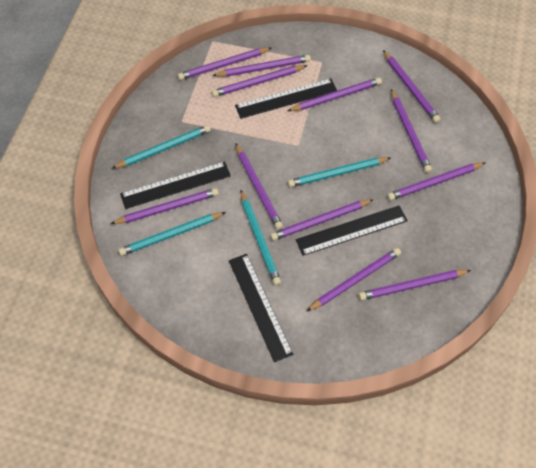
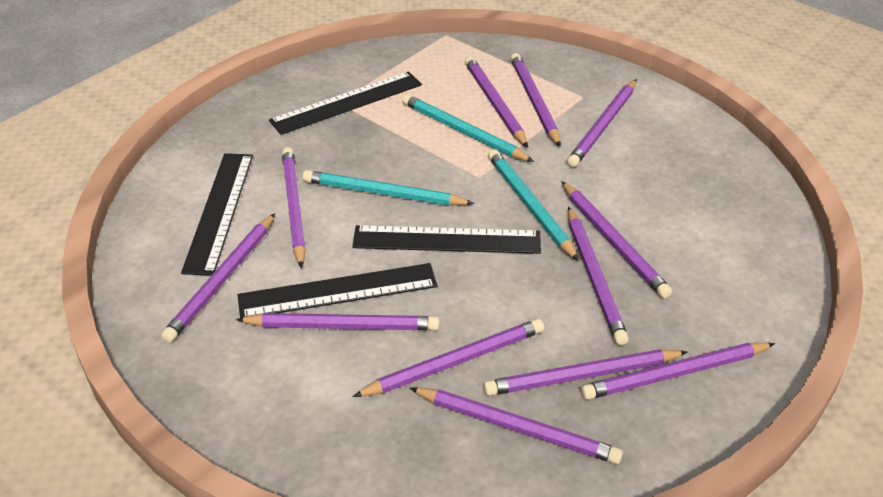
turquoise pencil: [112,125,211,168] [118,212,226,256] [240,190,281,285] [288,157,391,187] = 4 -> [303,170,474,206] [402,94,534,162] [488,149,579,261] = 3

